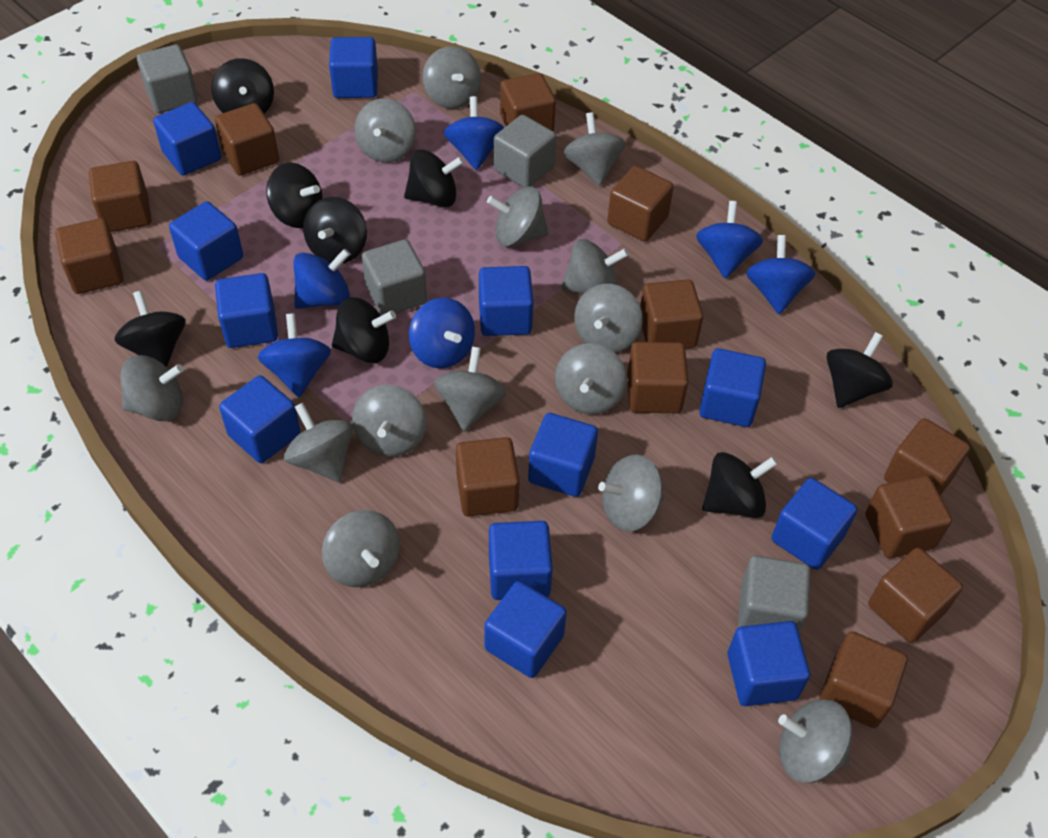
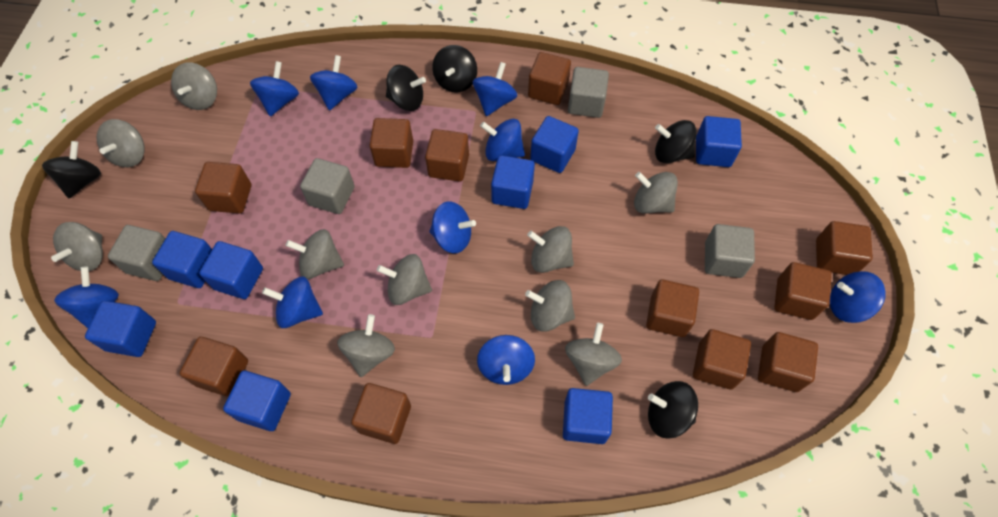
black spinning top: [114,290,186,367] [211,58,274,114] [266,163,323,228] [303,197,367,263] [332,297,396,363] [404,149,464,207] [702,452,778,518] [826,332,893,408] = 8 -> [42,141,101,198] [386,65,426,111] [432,45,477,93] [648,381,698,438] [655,120,697,163] = 5
blue cube: [153,102,221,176] [169,201,243,281] [215,273,278,348] [219,375,300,463] [329,37,378,98] [479,266,533,336] [484,581,567,678] [489,521,553,600] [528,413,598,497] [699,348,766,427] [727,621,810,706] [771,478,857,570] = 12 -> [85,301,156,357] [152,231,212,288] [199,241,263,299] [223,371,291,431] [491,155,535,209] [530,116,579,173] [563,388,613,444] [696,116,742,167] = 8
blue spinning top: [258,313,331,397] [294,249,350,309] [409,298,475,368] [444,96,504,170] [696,201,763,279] [746,235,816,314] = 6 -> [54,267,119,328] [250,61,299,116] [262,276,323,328] [310,55,357,110] [430,201,476,254] [473,62,517,116] [477,335,535,385] [480,119,525,161] [830,271,886,323] = 9
brown cube: [55,218,124,294] [89,161,152,232] [215,103,279,176] [456,437,520,517] [500,73,556,131] [607,166,674,242] [627,342,688,413] [640,279,703,349] [819,631,908,728] [865,475,952,558] [868,548,963,643] [884,418,970,496] = 12 -> [179,337,248,397] [195,162,251,214] [351,383,411,444] [370,118,413,168] [425,129,469,182] [528,52,571,105] [646,279,699,337] [693,329,751,389] [758,332,818,392] [774,262,832,320] [816,221,873,275] = 11
grey spinning top: [120,355,184,421] [284,403,353,482] [322,510,400,587] [352,385,427,457] [355,98,416,162] [423,46,481,109] [434,347,507,431] [487,187,549,247] [555,343,627,414] [561,239,629,294] [564,112,626,186] [574,284,642,353] [598,454,664,531] [778,699,852,783] = 14 -> [51,222,103,271] [97,119,145,167] [171,62,217,110] [286,229,344,279] [337,314,395,377] [377,254,432,305] [525,280,575,332] [527,226,574,273] [565,323,622,386] [634,172,678,214] = 10

